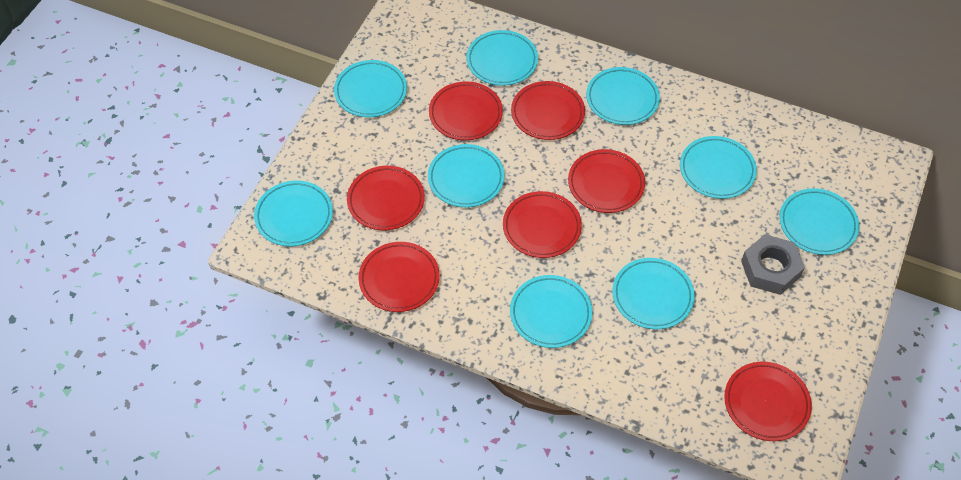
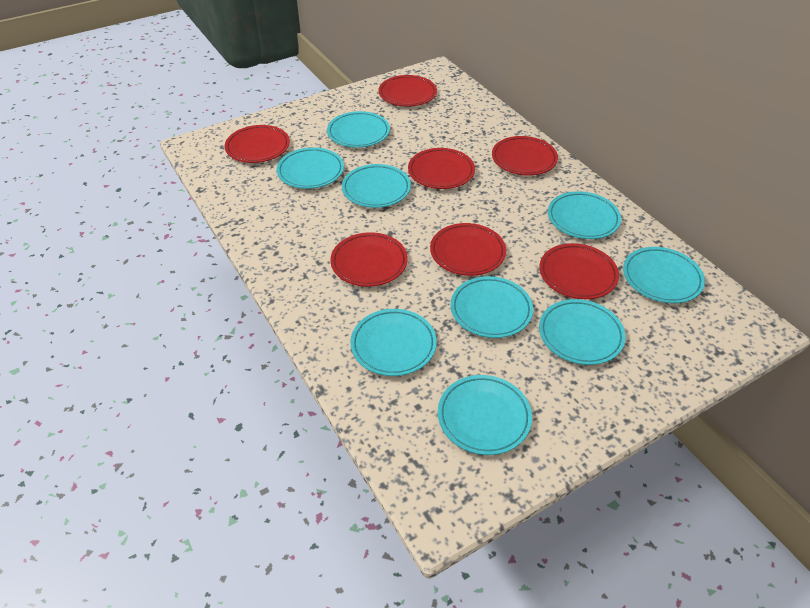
grey nut: [741,234,805,295] = 1 -> none = 0

